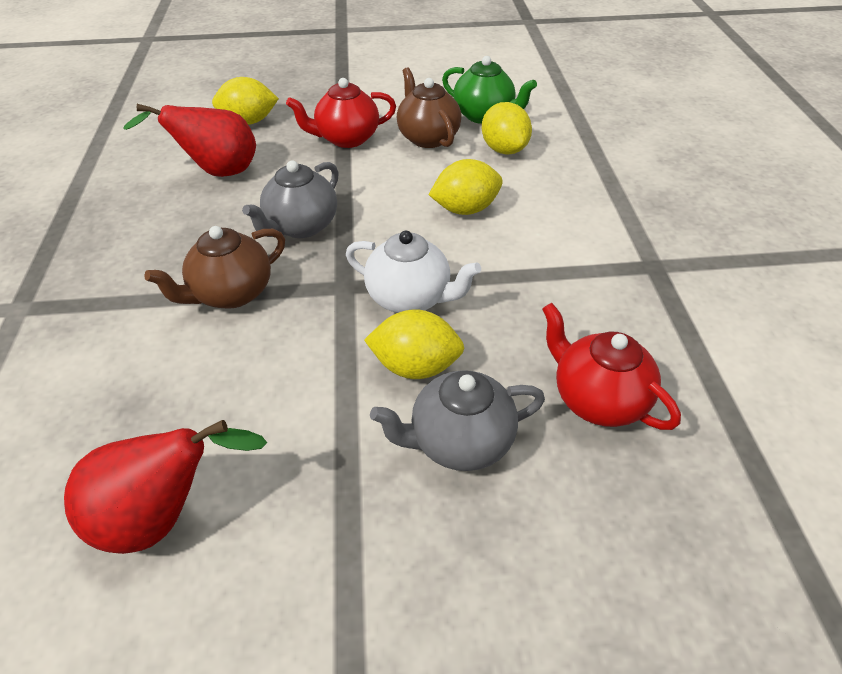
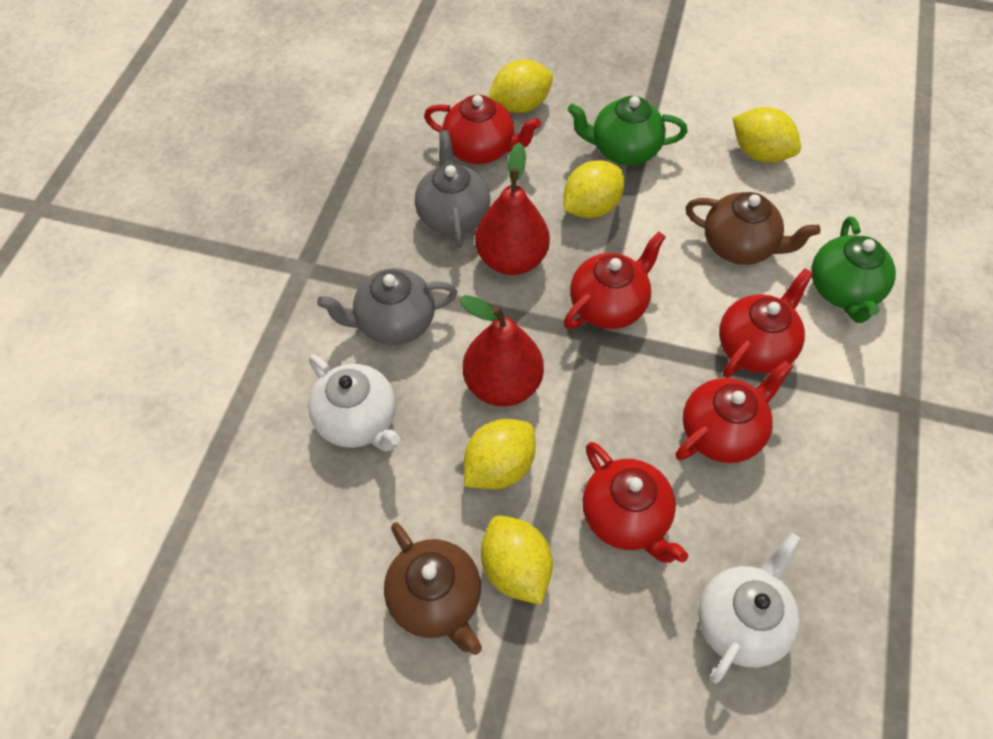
green teapot: [442,56,537,124] = 1 -> [568,96,688,165] [812,216,896,323] = 2
red teapot: [286,78,396,148] [542,303,681,430] = 2 -> [424,95,541,164] [564,231,666,329] [583,442,688,563] [676,360,793,463] [719,268,813,378] = 5
white teapot: [346,231,481,313] = 1 -> [308,355,400,451] [698,533,801,683] = 2
yellow lemon: [212,77,279,125] [364,309,464,379] [429,159,503,215] [482,102,532,155] = 4 -> [464,419,536,490] [481,515,553,605] [488,59,553,113] [564,160,624,218] [733,107,801,163] = 5

